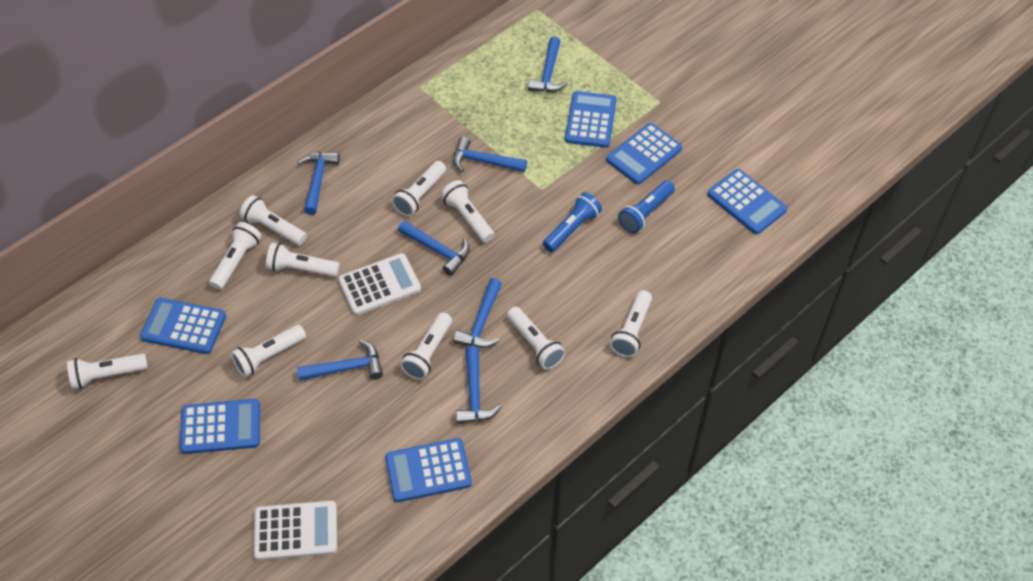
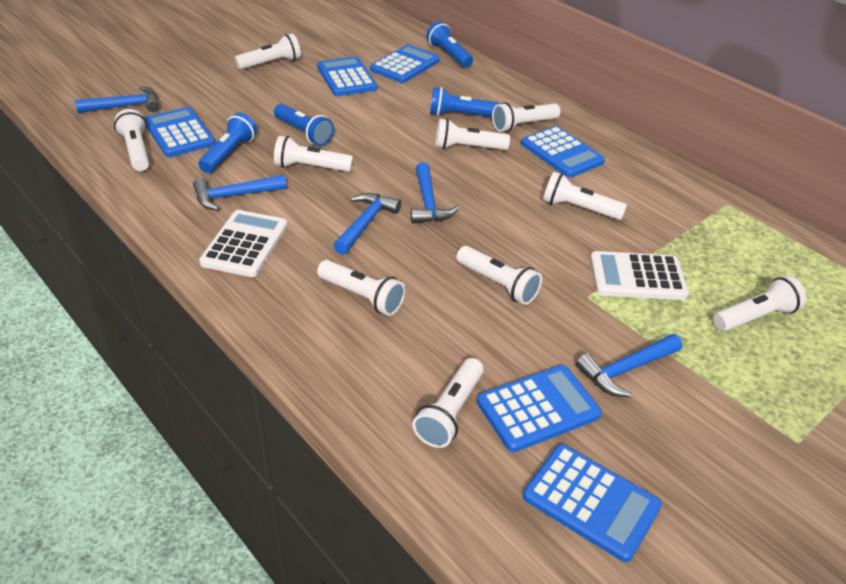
blue flashlight: [543,192,602,252] [618,180,675,233] = 2 -> [198,112,257,173] [274,104,334,146] [426,22,473,68] [430,87,500,117] = 4
blue hammer: [297,340,383,381] [298,152,340,215] [398,221,470,276] [453,136,527,172] [453,278,502,348] [456,346,502,424] [528,37,568,92] = 7 -> [75,86,159,113] [193,175,287,211] [333,193,401,255] [411,162,459,224] [576,334,682,398] = 5

